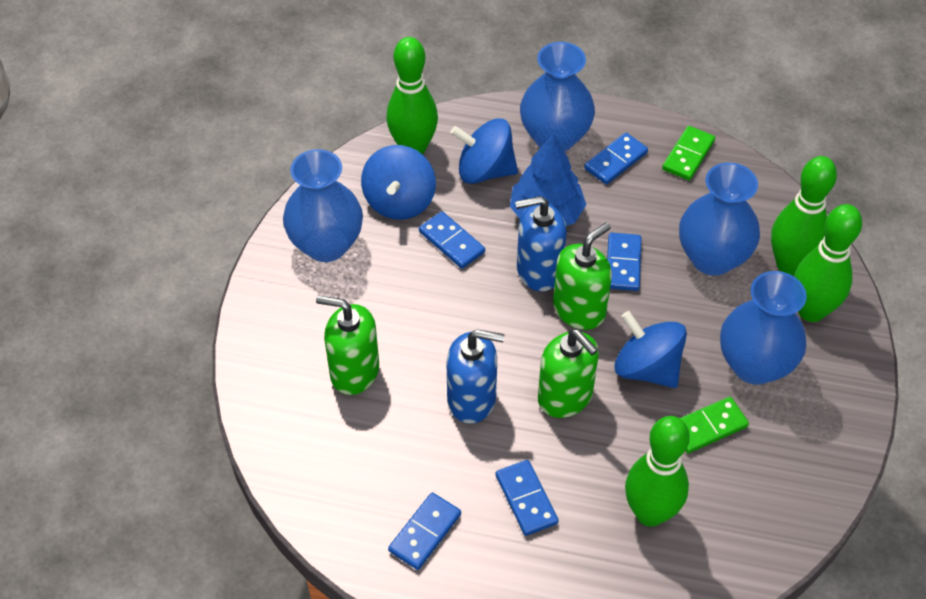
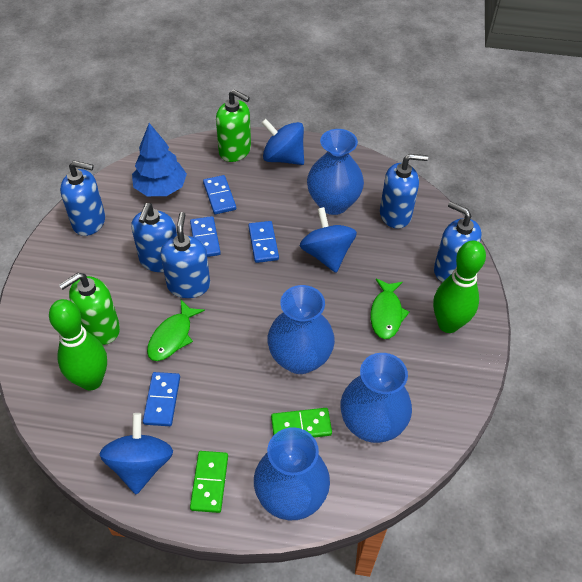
blue domino: [388,492,461,570] [419,211,485,269] [496,460,559,536] [584,133,648,185] [607,233,642,291] = 5 -> [143,372,180,426] [190,216,221,257] [203,175,236,214] [248,221,279,263] = 4
blue soap dispenser: [447,329,505,424] [515,196,567,291] = 2 -> [60,161,105,236] [131,203,177,272] [161,212,210,298] [380,154,428,229] [434,202,482,282] = 5
green bowling pin: [386,37,438,155] [625,416,690,527] [771,156,837,275] [794,204,862,322] = 4 -> [49,299,107,390] [433,240,486,333] = 2
green fish: none = 0 -> [147,300,205,361] [371,278,410,339] = 2
green soap dispenser: [316,295,379,395] [538,329,599,418] [553,222,612,330] = 3 -> [59,273,120,345] [216,89,251,162] = 2

